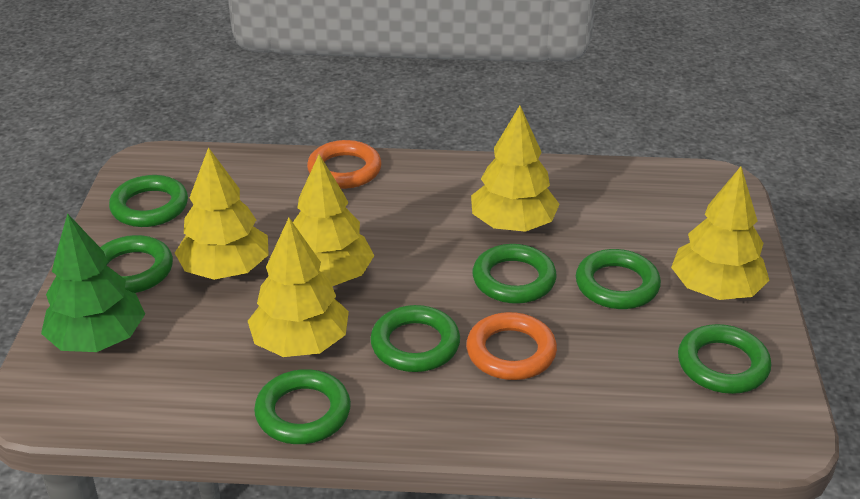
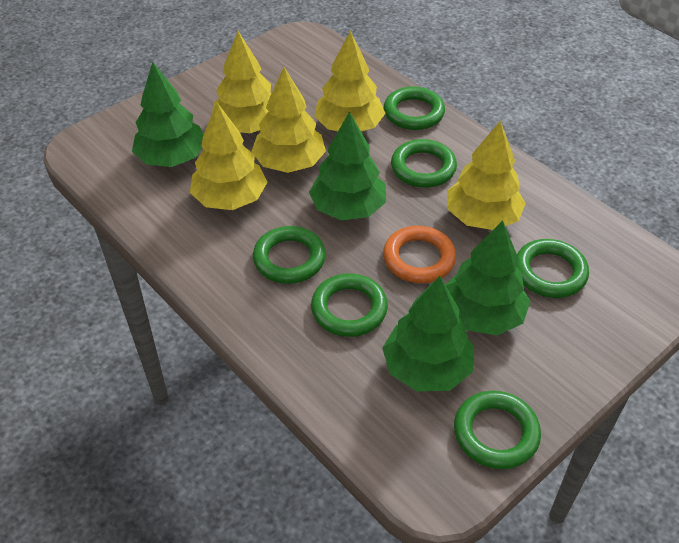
green ring: [100,235,173,293] [109,175,188,227] [254,369,351,444] [370,305,460,372] [472,244,557,304] [576,249,661,309] [678,324,771,394] = 7 -> [253,226,326,284] [311,274,388,337] [384,87,445,130] [391,139,457,188] [454,391,541,469] [517,239,589,298] = 6
green tree: [41,213,145,352] = 1 -> [132,62,203,167] [309,111,386,220] [382,276,474,391] [446,220,530,335] = 4
orange ring: [307,140,382,189] [466,312,557,380] = 2 -> [383,226,456,283] = 1

